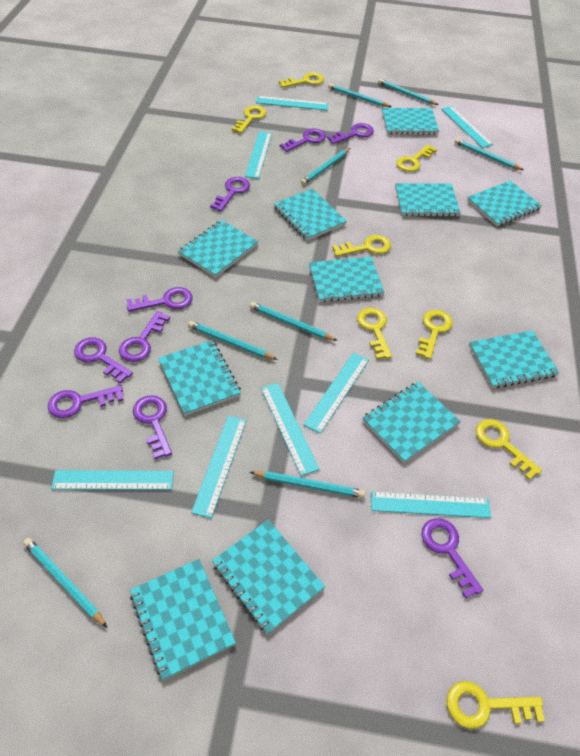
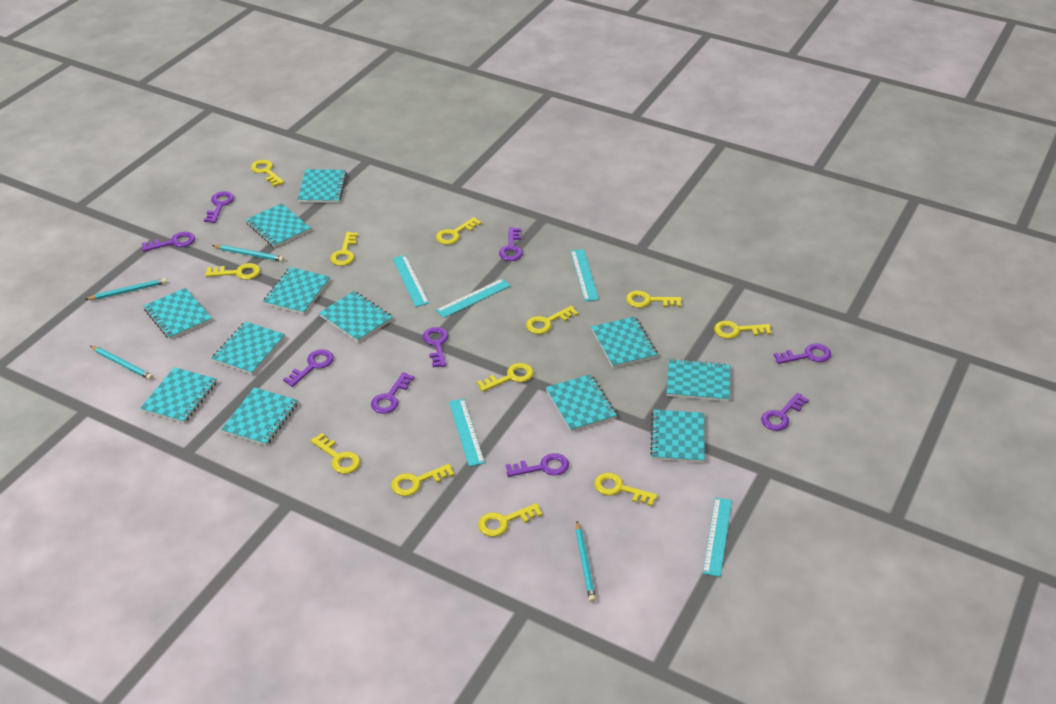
turquoise notebook: [130,559,236,680] [158,340,241,416] [178,220,258,278] [212,520,325,634] [274,189,347,241] [309,257,384,302] [362,382,461,463] [382,108,439,135] [395,183,461,216] [467,180,542,226] [469,331,559,388] = 11 -> [140,367,217,423] [144,288,212,339] [211,321,285,375] [221,387,298,446] [246,203,311,248] [263,267,330,314] [297,169,347,203] [319,291,393,342] [546,374,617,432] [591,317,658,368] [650,409,705,463] [667,359,730,402] = 12
turquoise pencil: [23,538,108,628] [188,321,278,360] [250,302,337,341] [250,471,365,498] [301,148,350,185] [328,84,391,107] [378,79,439,105] [455,138,523,170] = 8 -> [85,278,167,300] [90,346,153,380] [212,245,284,262] [576,521,596,602] = 4
turquoise ruler: [51,470,174,490] [191,416,247,518] [245,131,272,179] [256,96,328,110] [261,383,320,476] [304,353,369,434] [371,491,491,518] [441,106,493,148] = 8 -> [393,255,429,307] [436,278,511,318] [449,399,485,466] [570,249,599,301] [703,497,732,577] = 5
yellow key: [231,105,266,133] [279,72,324,88] [332,235,391,257] [357,308,392,359] [396,144,437,172] [416,310,453,359] [447,681,545,729] [476,419,542,480] = 8 -> [205,263,260,280] [251,160,284,187] [310,433,360,474] [330,232,358,266] [391,464,454,496] [436,217,482,245] [477,363,534,392] [478,503,543,537] [526,306,578,334] [594,473,658,506] [626,291,682,308] [714,321,772,339] = 12

